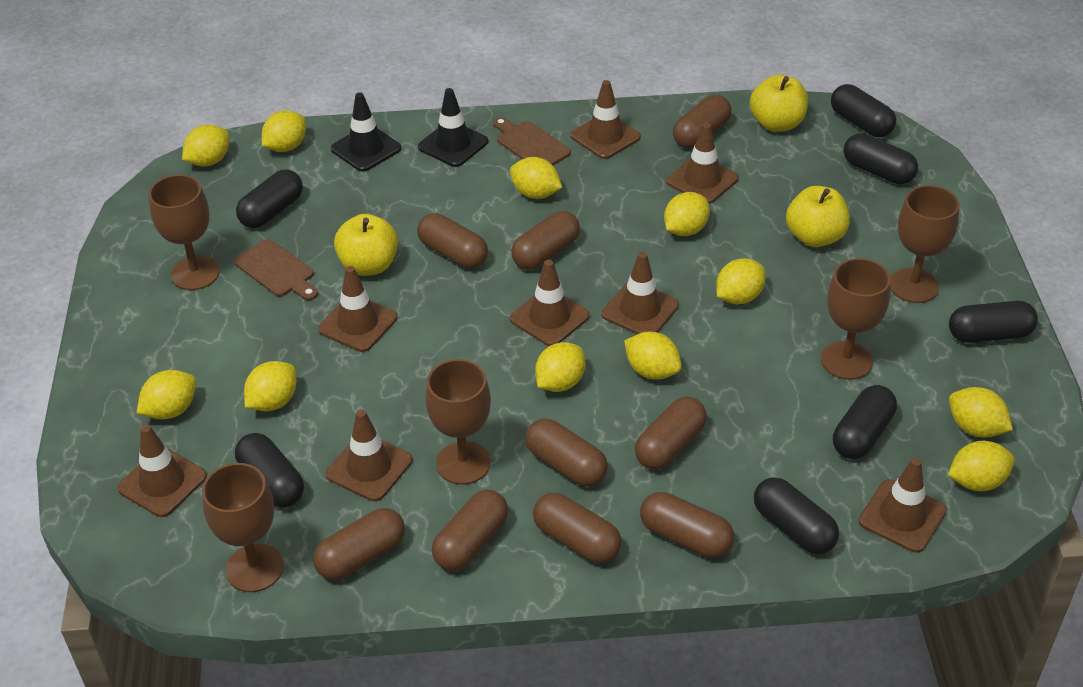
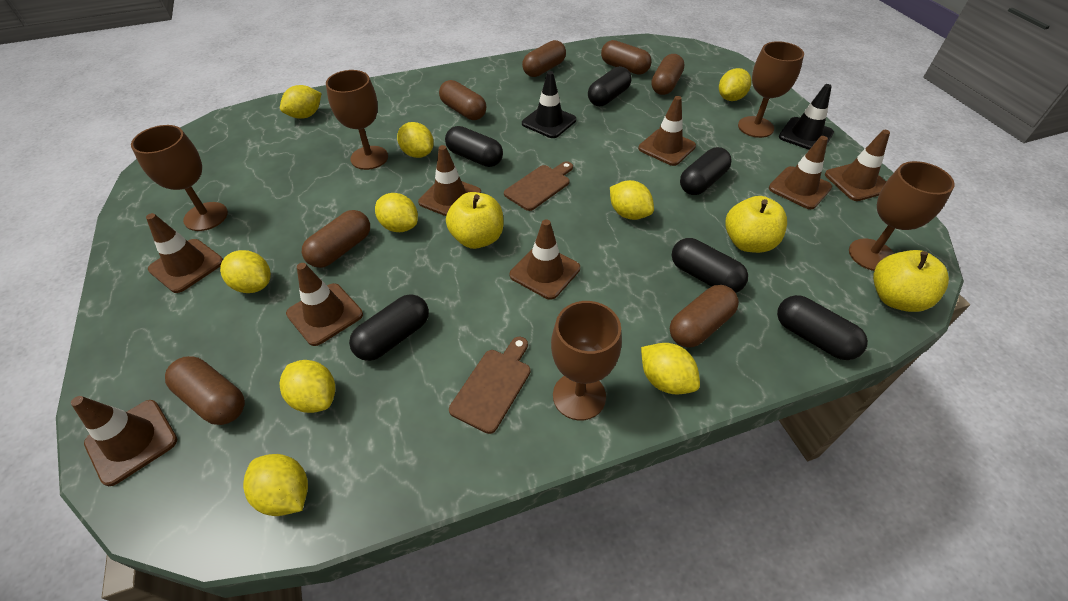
black capsule: [235,433,304,508] [236,169,303,228] [754,477,839,554] [831,84,896,137] [833,385,897,459] [844,133,918,184] [949,301,1038,343] = 7 -> [349,294,429,361] [445,126,503,167] [588,66,632,106] [672,238,748,293] [680,147,731,195] [777,295,868,360] = 6
brown capsule: [313,508,405,580] [417,213,488,268] [432,490,508,571] [511,211,580,270] [525,419,608,487] [533,493,622,563] [635,397,707,470] [640,492,734,558] [673,95,732,148] = 9 -> [165,356,245,425] [302,210,370,268] [439,80,486,120] [522,40,566,77] [601,40,652,75] [651,54,684,95] [670,285,739,348] = 7
yellow lemon: [137,370,196,420] [182,125,230,166] [244,361,297,411] [262,110,306,152] [510,157,562,199] [535,342,585,392] [624,332,682,379] [664,192,710,236] [716,258,766,304] [948,441,1015,491] [949,387,1013,438] = 11 -> [220,250,271,293] [243,454,308,516] [279,360,335,413] [280,85,321,119] [375,193,418,232] [397,122,434,158] [610,180,654,220] [641,343,700,394] [719,68,751,101] = 9

